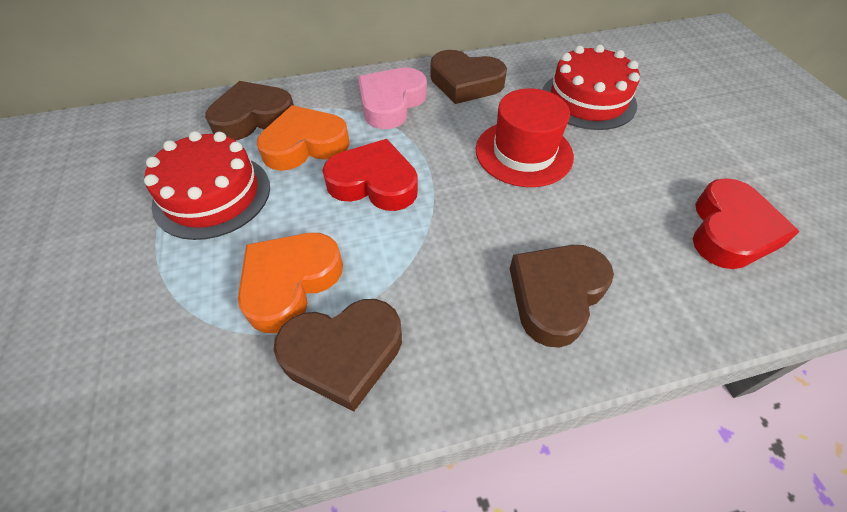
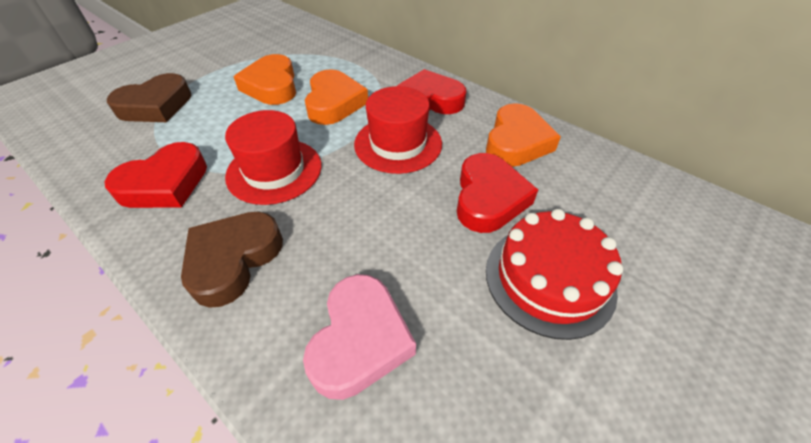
brown heart: [205,81,294,140] [274,299,402,412] [430,50,507,104] [510,245,614,348] = 4 -> [107,73,191,122] [181,212,283,308] = 2
orange heart: [238,233,343,333] [257,105,350,171] = 2 -> [233,54,296,105] [305,69,368,125] [486,103,561,167] = 3
red cake: [144,131,270,240] [542,44,640,130] = 2 -> [486,209,623,340] = 1
red hat: [476,88,574,187] = 1 -> [225,110,322,205] [354,86,442,174] = 2
red heart: [322,139,418,211] [693,178,799,269] = 2 -> [104,142,207,208] [397,69,466,114] [457,153,538,233] = 3

